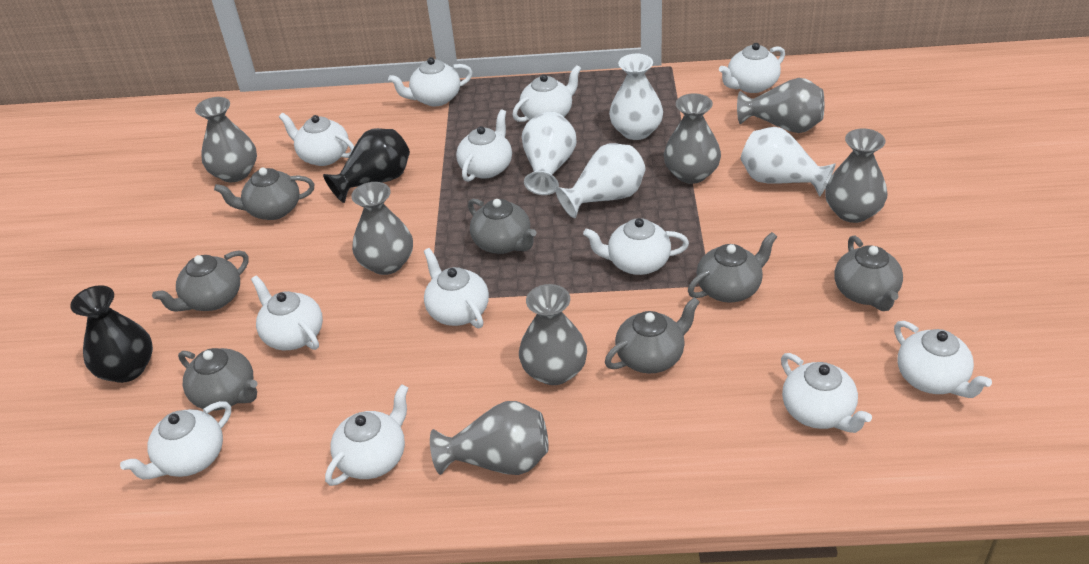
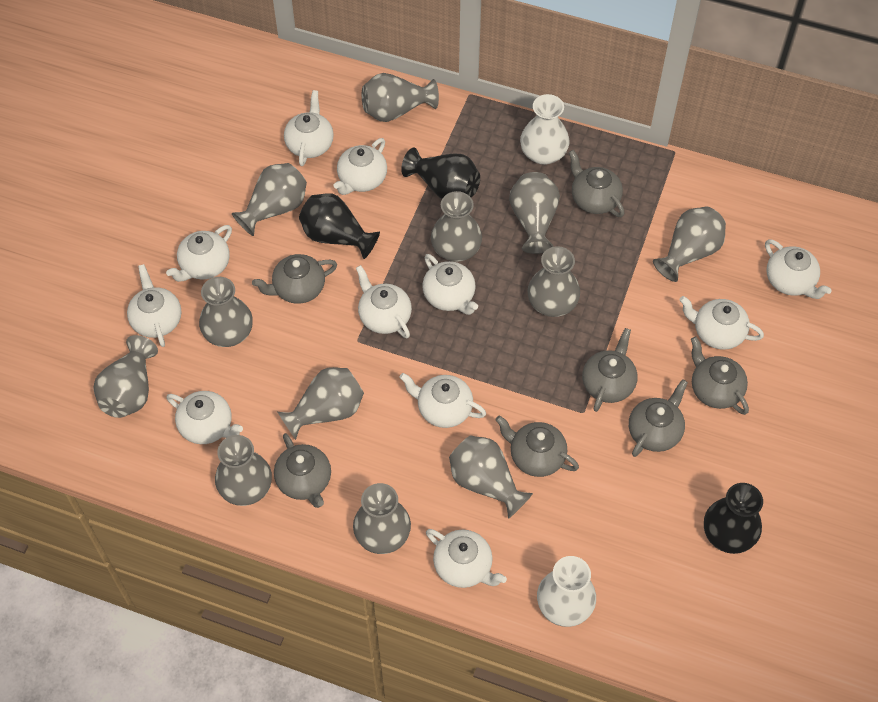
black vase: [70,285,153,383] [323,128,410,203] = 2 -> [299,193,380,259] [401,148,480,199] [704,483,763,554] = 3
grey vase: [195,97,257,182] [351,182,413,275] [430,401,549,475] [519,284,587,385] [664,93,721,184] [737,78,824,133] [825,128,887,223] = 7 -> [93,335,158,418] [199,277,253,347] [215,435,272,506] [232,163,307,236] [277,367,364,440] [353,483,411,554] [362,73,439,122] [431,191,482,262] [449,435,533,519] [509,172,560,254] [528,246,580,317] [653,207,726,282] = 12
white teapot: [120,401,231,479] [251,275,323,350] [279,113,354,166] [325,384,408,486] [388,57,473,106] [424,248,489,328] [456,109,512,182] [512,65,581,122] [583,218,689,275] [719,43,785,93] [781,353,872,433] [894,321,992,398] = 12 -> [127,264,181,347] [166,225,232,282] [166,391,243,444] [284,90,334,166] [334,138,387,195] [356,265,412,338] [399,373,486,428] [422,254,478,315] [426,529,507,588] [679,296,764,350] [765,239,832,299] = 11
white vase: [522,112,577,195] [555,143,645,218] [609,54,663,140] [741,127,836,197] = 4 -> [520,94,570,165] [537,556,596,627] = 2

